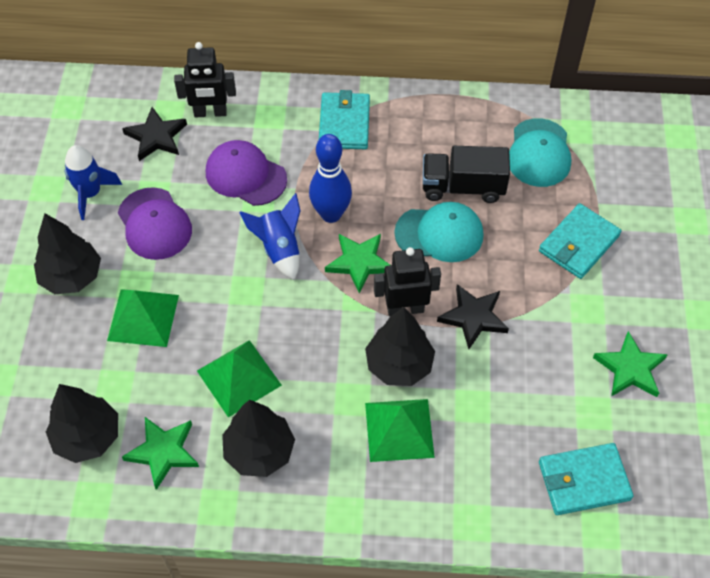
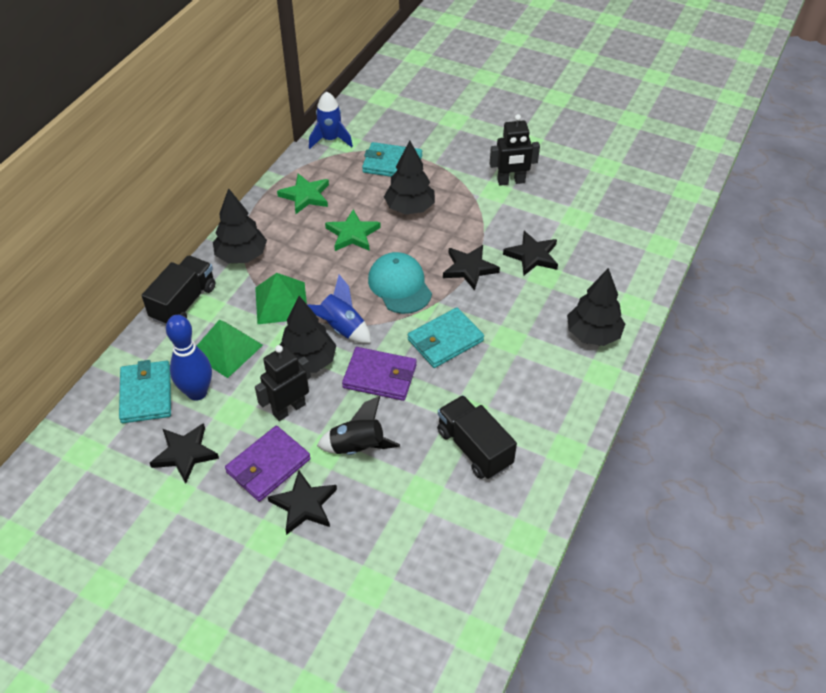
black rocket: none = 0 -> [317,396,400,455] = 1
black star: [122,107,187,161] [437,284,509,349] = 2 -> [150,423,219,484] [268,471,337,535] [443,245,500,291] [503,231,558,275] = 4
black truck: [423,146,510,203] = 1 -> [142,256,215,326] [437,395,517,479] = 2
green pyramid: [107,289,179,347] [197,340,282,417] [365,399,435,462] = 3 -> [197,320,263,378] [255,273,307,325] = 2
green star: [122,417,199,490] [325,234,390,294] [593,331,668,397] = 3 -> [277,173,329,214] [325,209,381,251] = 2
purple cap: [118,187,192,260] [206,140,287,206] = 2 -> none = 0
purple wallet: none = 0 -> [225,426,311,502] [342,347,417,401] = 2
turquoise cap: [394,202,484,262] [509,118,571,187] = 2 -> [368,252,432,314] = 1

